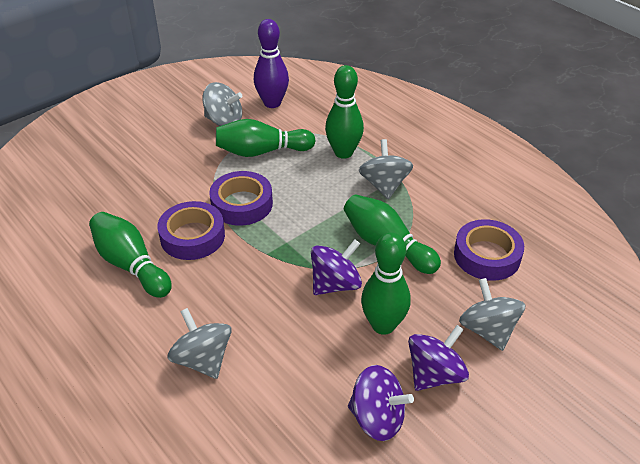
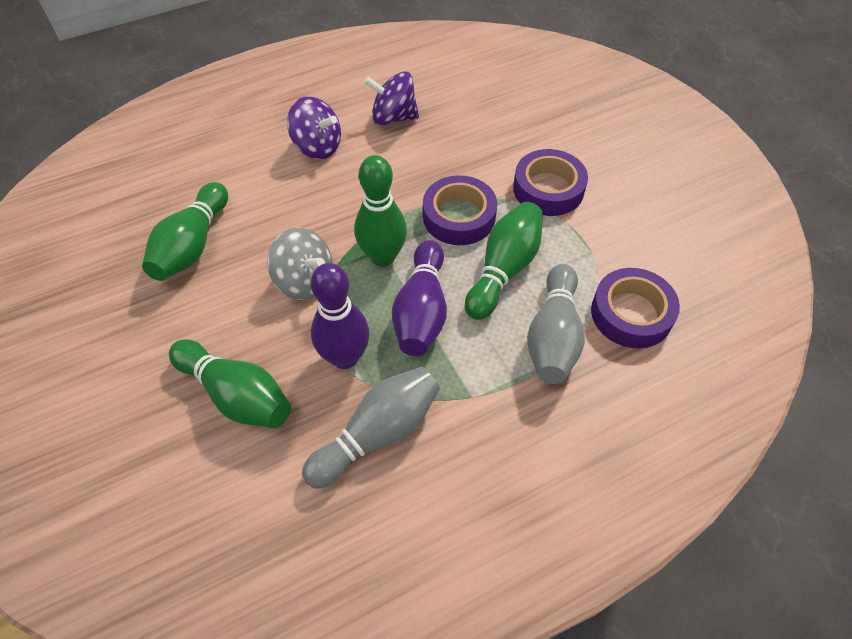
green bowling pin: [89,212,172,298] [216,119,316,157] [325,65,364,159] [344,194,441,274] [361,232,410,335] = 5 -> [142,182,228,281] [169,339,291,428] [354,155,407,267] [465,202,543,320] = 4
grey bowling pin: none = 0 -> [302,367,440,489] [527,264,585,384] = 2
grey spinning top: [167,308,232,379] [203,82,242,126] [359,139,413,199] [459,278,525,351] = 4 -> [267,227,333,300] = 1
purple bowling pin: [254,19,289,108] = 1 -> [311,263,370,369] [392,240,447,356] = 2
purple spinning top: [311,239,362,295] [348,365,414,441] [408,325,469,391] = 3 -> [287,96,341,159] [364,71,419,126] = 2

